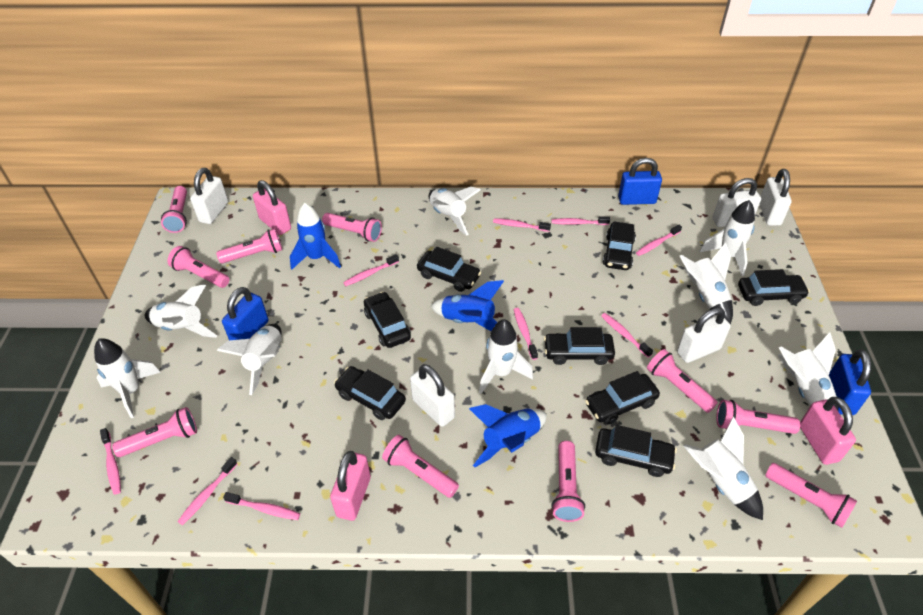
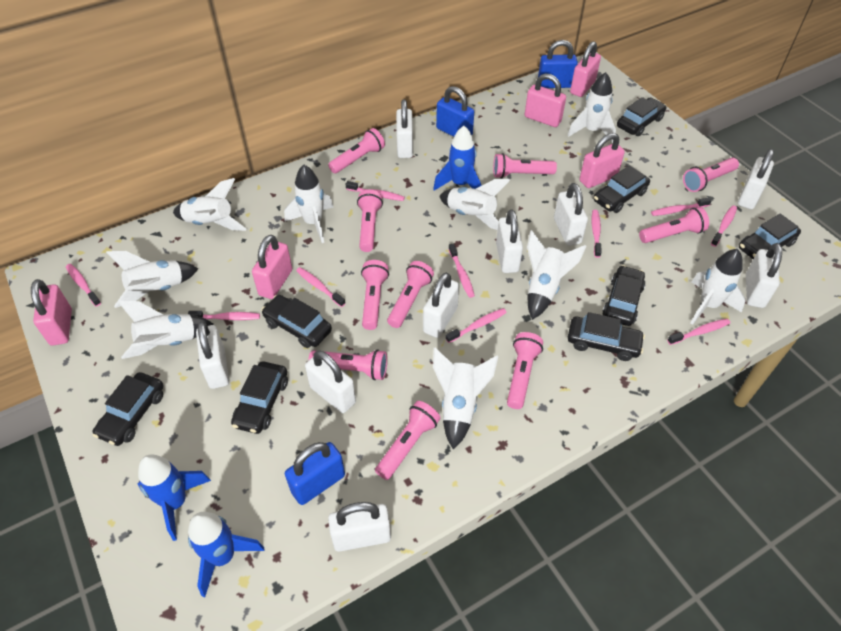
pink padlock: [253,180,291,235] [330,451,371,521] [800,397,856,465] = 3 -> [31,279,72,346] [252,235,292,299] [525,74,566,127] [570,41,601,97] [580,133,625,188] = 5
pink toothbrush: [100,428,121,495] [177,457,237,525] [223,492,300,520] [343,254,399,286] [493,218,551,232] [514,308,538,360] [551,217,610,225] [601,313,653,358] [636,224,682,256] = 9 -> [66,264,101,307] [188,311,260,320] [296,267,346,307] [346,181,405,201] [446,308,507,343] [448,243,475,298] [592,210,602,258] [651,197,712,216] [667,319,730,345] [711,205,737,247] = 10
white padlock: [190,168,228,224] [410,364,455,427] [677,308,731,363] [713,178,761,227] [760,169,792,226] = 5 -> [196,321,229,389] [305,351,356,413] [328,502,391,552] [396,99,413,158] [423,273,459,338] [496,210,523,273] [554,183,588,246] [738,149,774,209] [746,243,782,308] = 9

